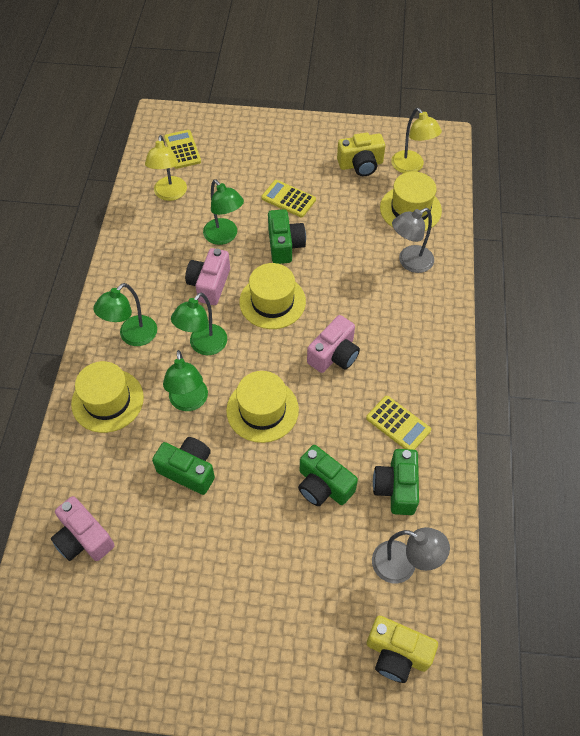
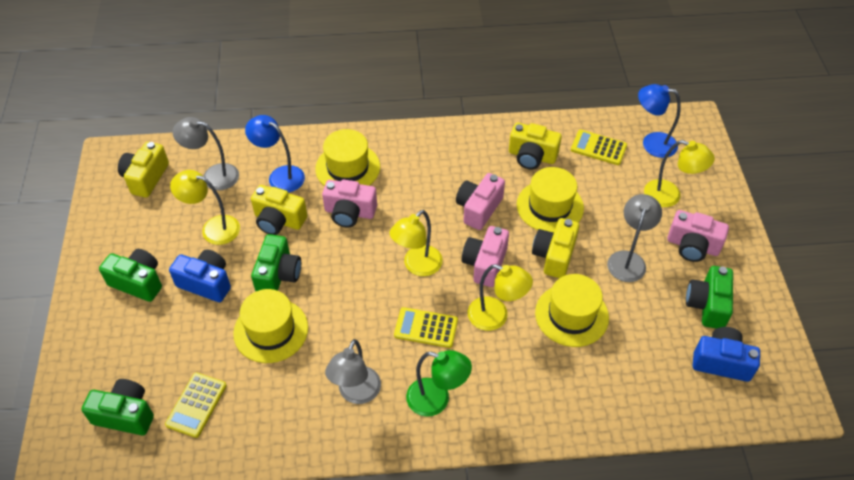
blue camera: none = 0 -> [169,249,231,302] [693,327,760,382] = 2
blue lamp: none = 0 -> [245,115,305,192] [638,84,681,158] = 2
green lamp: [93,283,157,346] [163,350,208,411] [171,293,227,355] [203,179,244,245] = 4 -> [406,350,472,417] = 1
grey lamp: [372,527,450,583] [392,208,434,273] = 2 -> [173,117,239,190] [325,339,381,404] [607,194,662,282] = 3
pink camera: [51,496,115,561] [185,248,230,305] [307,315,360,373] = 3 -> [322,179,377,228] [456,173,505,230] [462,226,509,287] [667,210,729,262] = 4
yellow camera: [337,133,385,176] [367,616,438,683] = 2 -> [118,142,169,198] [251,185,307,235] [509,123,562,169] [532,218,579,278] = 4
yellow lamp: [145,135,187,201] [391,108,442,173] = 2 -> [170,170,240,245] [389,210,443,276] [468,264,533,331] [644,140,715,207] = 4

